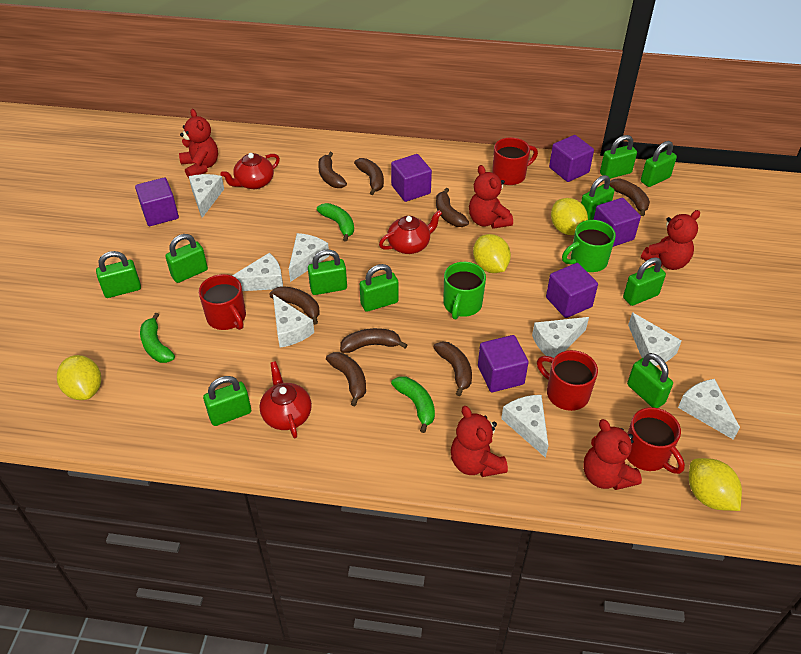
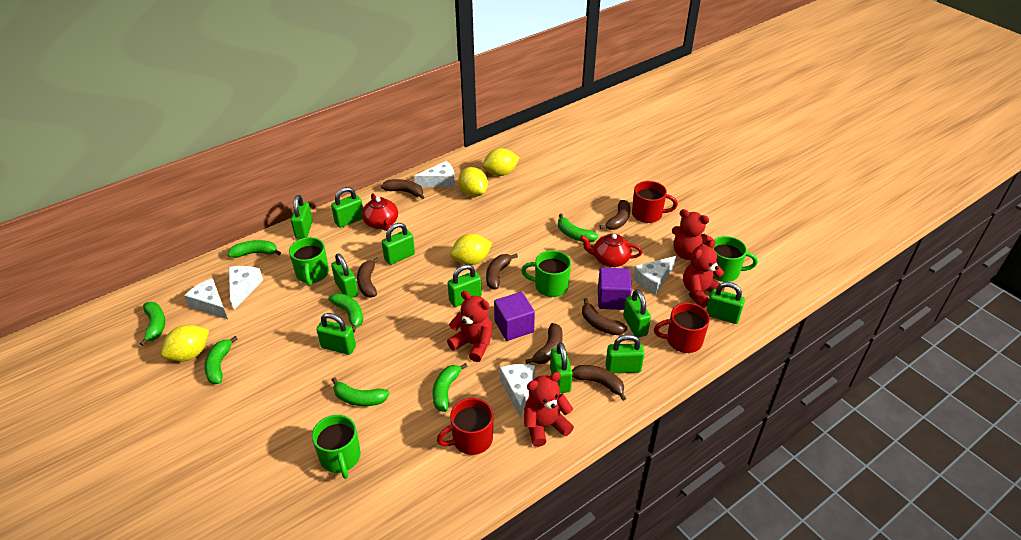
brown banana: [269,286,319,325] [318,152,347,188] [326,352,366,406] [340,328,407,353] [354,158,384,195] [433,342,472,396] [436,188,469,227] [609,178,650,216] = 8 -> [357,257,379,297] [381,179,425,199] [486,254,518,290] [525,323,563,364] [572,365,626,401] [582,298,627,335] [599,200,630,230] = 7
green banana: [140,313,175,363] [317,203,354,242] [391,376,435,433] = 3 -> [140,302,165,346] [204,336,238,384] [228,240,281,258] [328,293,363,333] [332,377,389,406] [432,363,468,412] [558,214,599,242] = 7
green mug: [443,262,486,319] [562,220,616,272] = 2 -> [289,237,329,286] [312,415,361,479] [521,250,571,297] [713,236,758,282] = 4
purple cube: [135,177,179,226] [391,154,432,202] [478,335,529,392] [546,263,598,318] [549,135,594,182] [593,198,641,247] = 6 -> [494,292,535,341] [598,268,632,310] = 2
red mug: [199,274,246,330] [492,137,538,185] [537,350,598,411] [627,407,685,474] = 4 -> [437,398,493,455] [632,181,678,223] [654,303,710,353] = 3
red teapot: [221,153,280,189] [260,361,312,438] [379,210,442,254] = 3 -> [362,193,398,231] [580,234,642,267] = 2
red teddy bear: [179,109,218,178] [451,406,508,477] [469,165,513,229] [583,419,642,490] [641,210,700,270] = 5 -> [447,291,493,362] [524,372,574,447] [672,209,713,260] [683,240,725,308] = 4
white cheese: [189,174,224,218] [232,253,283,291] [273,294,314,348] [289,233,329,282] [501,395,549,458] [532,317,589,358] [628,312,682,366] [678,379,740,440] = 8 -> [184,278,228,319] [229,266,263,310] [414,161,455,188] [499,364,535,418] [633,256,676,295] = 5

